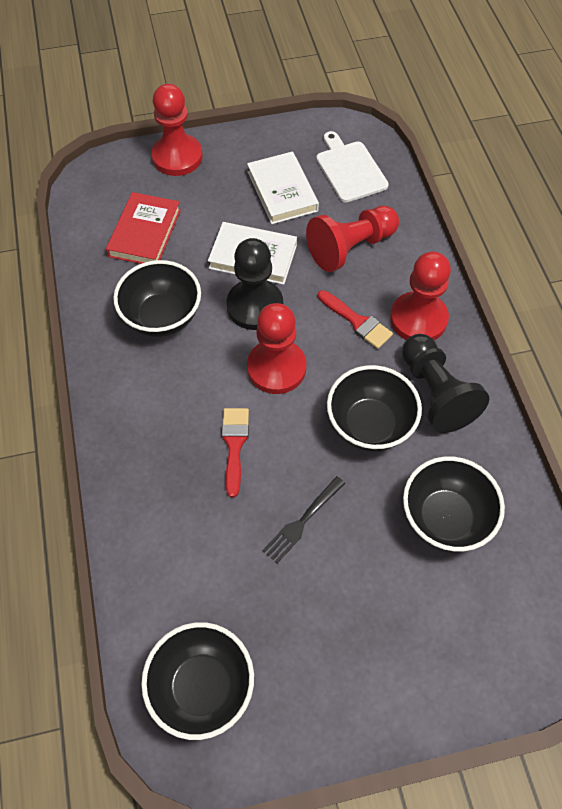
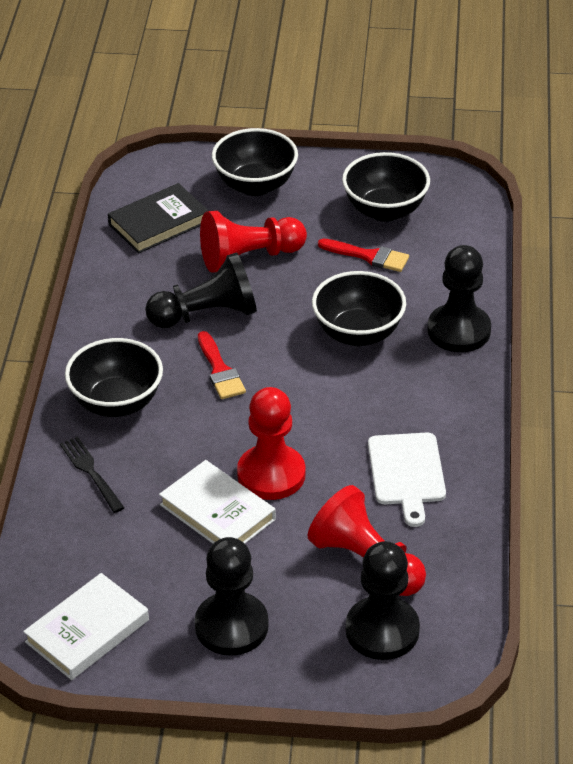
black book: none = 0 -> [108,183,209,253] = 1
black pawn: [226,238,283,330] [402,334,489,433] = 2 -> [145,252,257,328] [195,537,269,656] [346,541,420,660] [427,245,491,352] = 4
red book: [106,192,181,264] = 1 -> none = 0
red pawn: [151,84,203,176] [247,303,306,394] [306,206,399,272] [390,252,451,340] = 4 -> [200,211,307,273] [237,387,305,500] [308,485,426,596] = 3

